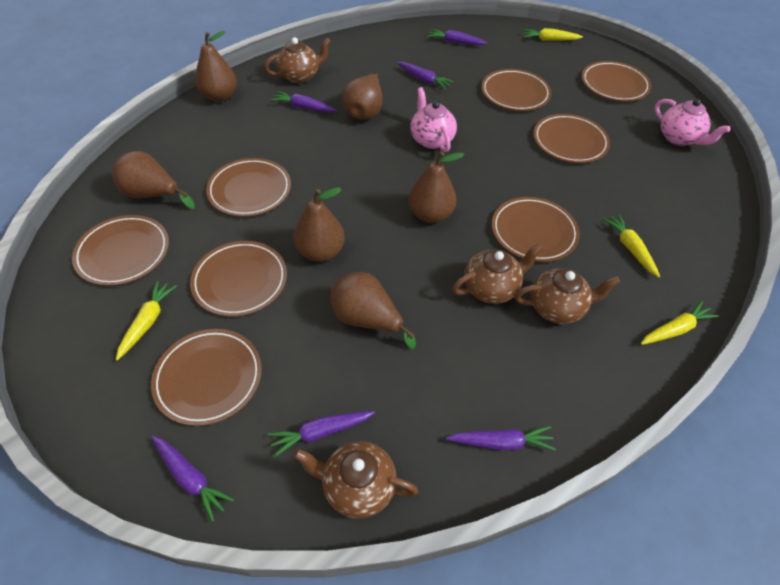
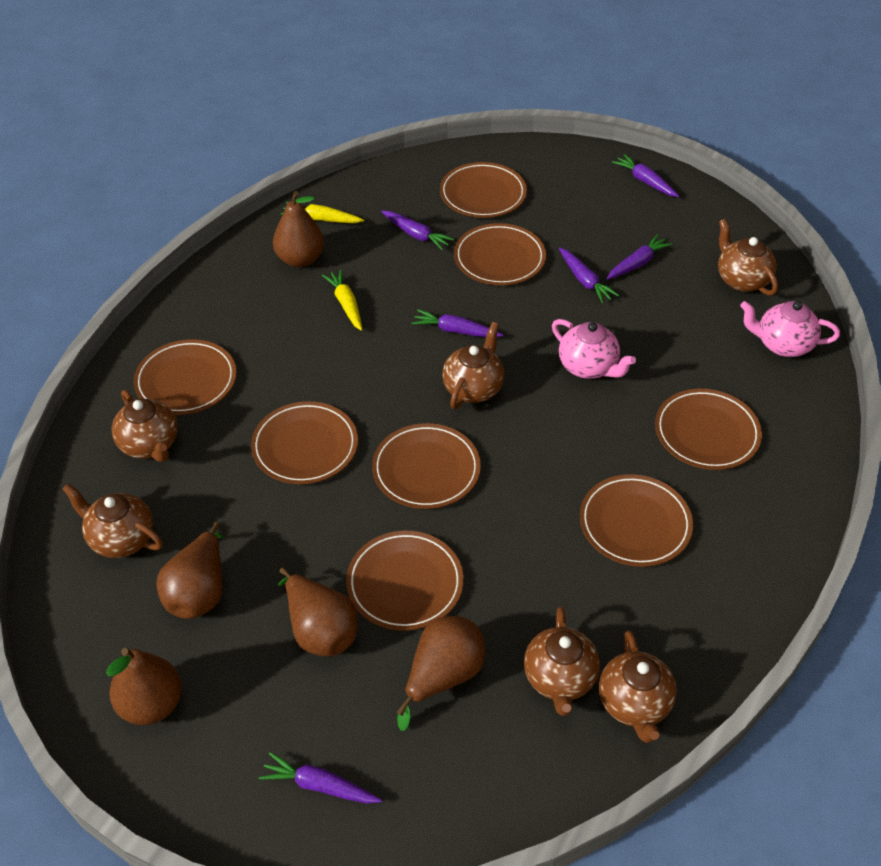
brown pear: [112,151,195,209] [195,31,237,102] [293,187,345,262] [330,272,416,349] [342,73,382,120] [408,152,464,223] = 6 -> [106,648,182,725] [157,522,223,619] [273,191,324,267] [278,567,358,656] [397,616,485,731] = 5
brown teapot: [264,37,331,83] [293,441,418,519] [452,244,542,304] [515,268,620,324] = 4 -> [62,484,163,558] [112,390,178,462] [442,322,504,409] [524,607,600,716] [599,630,677,743] [718,219,778,295] = 6
yellow carrot: [116,281,177,360] [523,28,583,41] [603,214,660,277] [641,300,718,345] = 4 -> [281,202,364,223] [322,269,362,331] = 2

